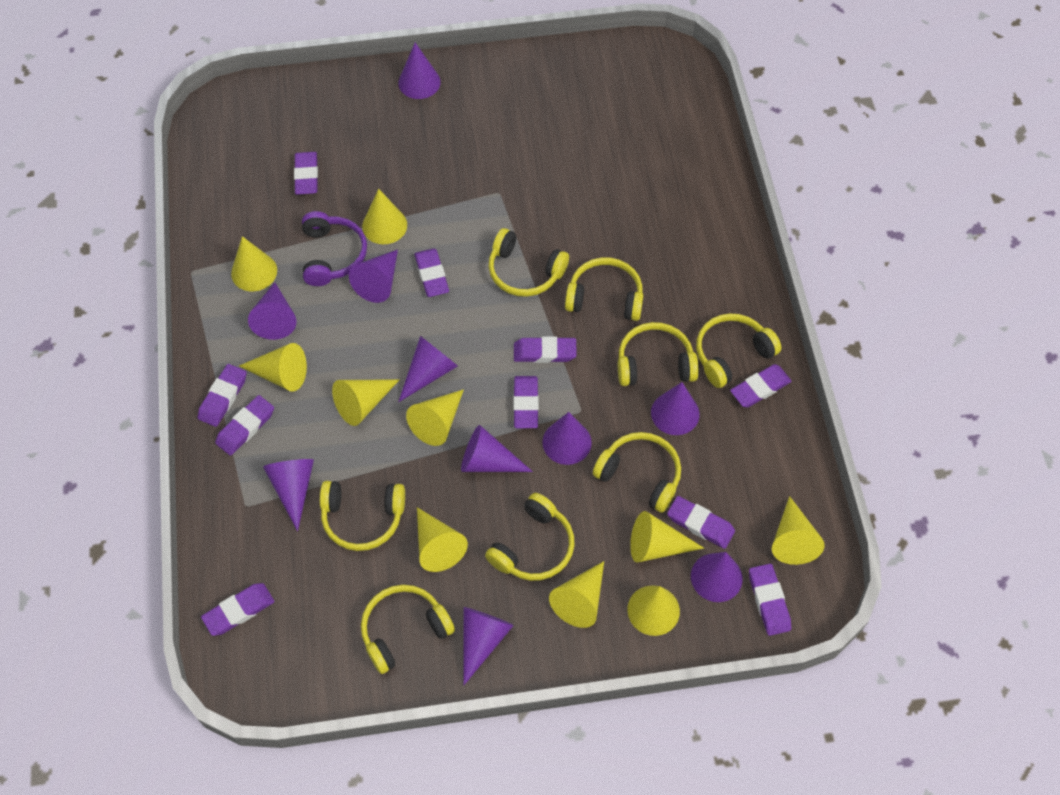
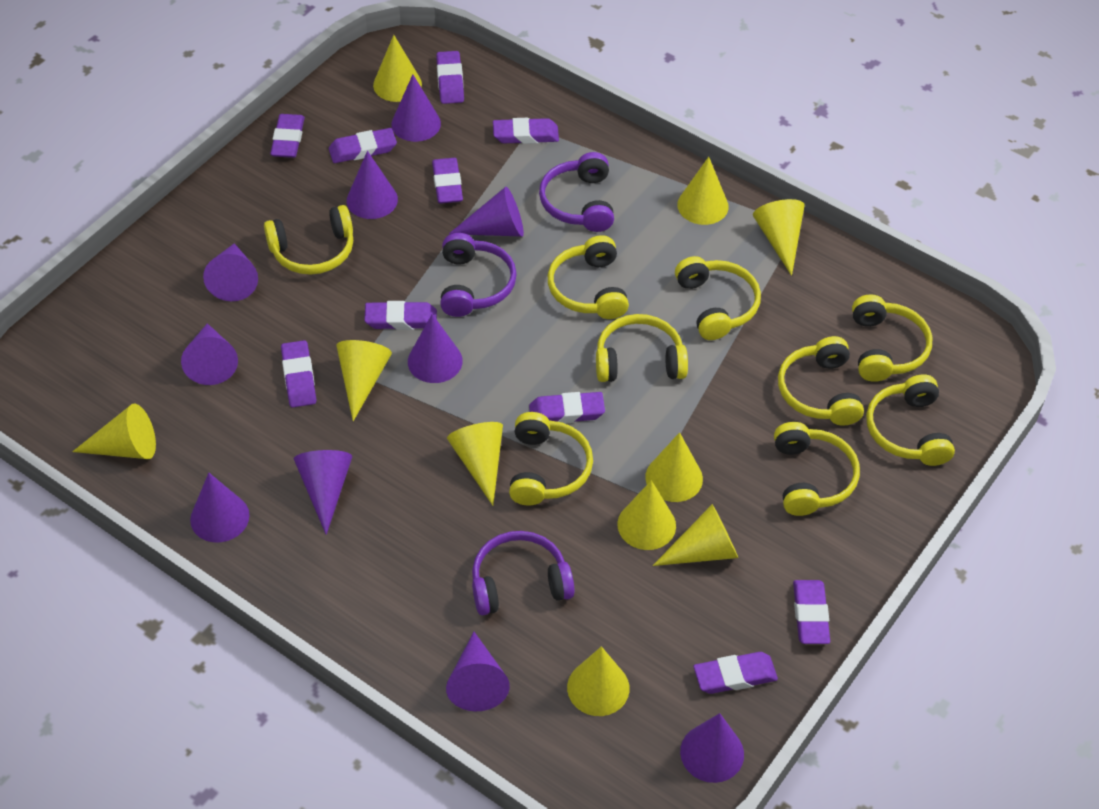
purple headphones: [302,211,367,286] = 1 -> [440,233,517,317] [472,531,575,615] [539,152,614,232] = 3
yellow headphones: [320,481,405,551] [361,585,455,674] [485,493,575,581] [489,228,569,297] [565,257,643,321] [593,432,681,513] [618,322,699,386] [696,313,781,388] = 8 -> [264,205,353,275] [509,412,593,505] [548,235,629,319] [596,314,688,382] [675,256,761,340] [774,422,860,516] [778,336,864,426] [852,294,932,382] [866,374,955,466] = 9

